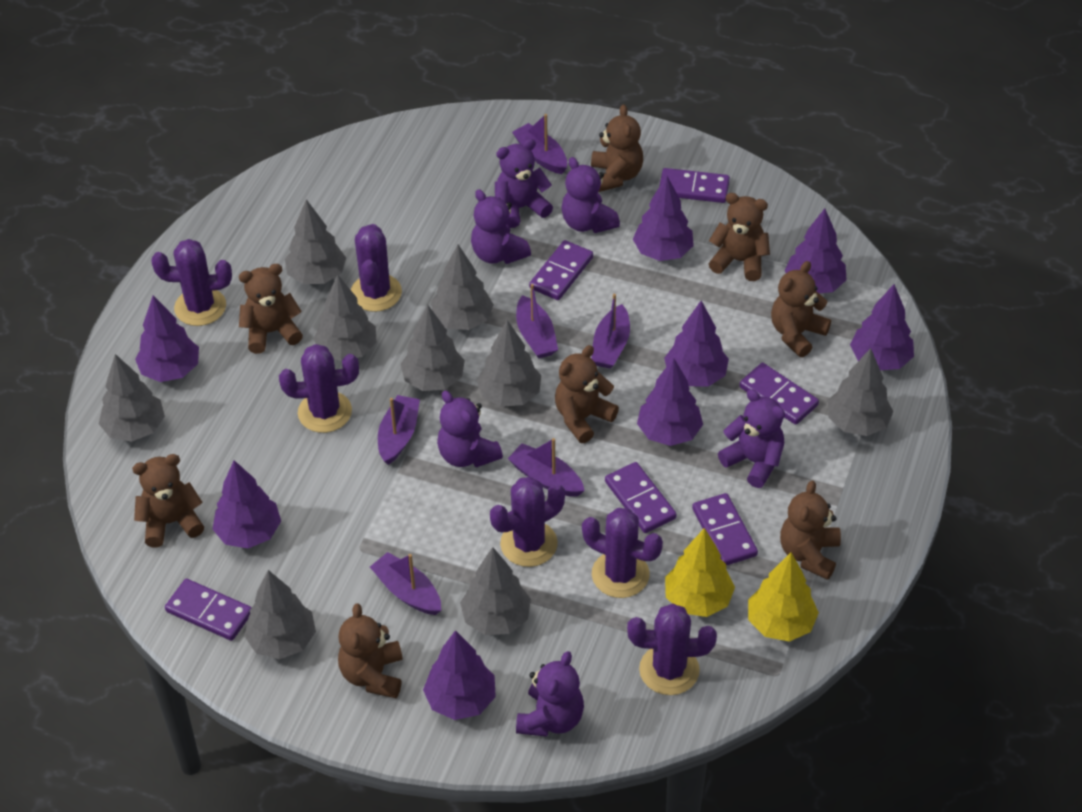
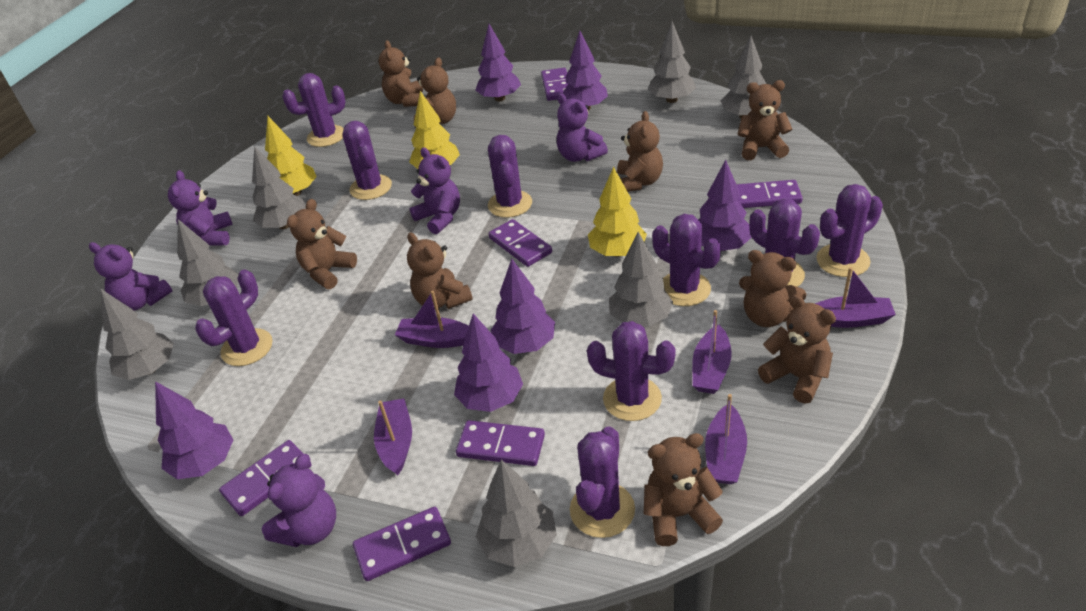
brown teddy bear: [132,454,204,548] [239,264,303,354] [338,603,403,698] [555,345,619,443] [591,104,643,192] [709,193,770,281] [771,261,831,357] [780,480,841,580] = 8 -> [287,199,357,289] [379,40,423,107] [407,233,473,309] [414,58,456,128] [617,111,663,192] [644,433,723,546] [737,80,792,160] [739,250,806,327] [758,294,836,404] = 9
grey tree: [99,354,165,442] [244,570,316,659] [285,199,346,284] [313,274,377,361] [400,305,465,391] [431,245,494,330] [460,547,531,635] [477,320,541,407] [828,348,894,436] = 9 -> [100,288,174,380] [177,219,239,306] [252,146,306,229] [476,460,557,567] [609,232,673,327] [648,21,696,103] [721,36,766,118] = 7
purple boat: [370,552,441,615] [378,395,420,465] [508,438,585,497] [512,114,567,174] [516,284,558,359] [591,294,630,369] = 6 -> [374,398,412,475] [395,291,469,348] [692,310,732,394] [705,394,747,484] [815,267,896,328] = 5
purple cactus: [151,239,232,326] [279,344,359,433] [351,224,402,312] [490,477,565,567] [582,508,663,598] [627,603,717,695] = 6 -> [195,270,273,366] [282,73,346,147] [343,121,392,200] [488,135,532,218] [570,426,635,538] [587,321,676,421] [652,214,721,306] [749,198,820,287] [816,184,883,277] = 9
purple teddy bear: [437,391,503,467] [471,189,531,264] [495,139,553,228] [516,651,584,737] [561,157,620,233] [718,389,785,488] = 6 -> [89,242,173,311] [168,170,233,245] [262,454,336,547] [410,147,460,234] [557,93,608,162] = 5
purple tree: [135,295,199,382] [213,460,281,548] [423,630,496,720] [633,176,694,261] [637,358,703,446] [664,301,729,387] [784,208,847,293] [850,284,914,370] = 8 -> [155,381,233,479] [454,314,523,412] [476,24,521,101] [490,259,555,354] [562,31,608,110] [698,160,752,251] = 6
yellow tree: [665,528,735,617] [748,552,819,642] = 2 -> [265,116,317,196] [409,91,460,169] [588,167,647,257] = 3

